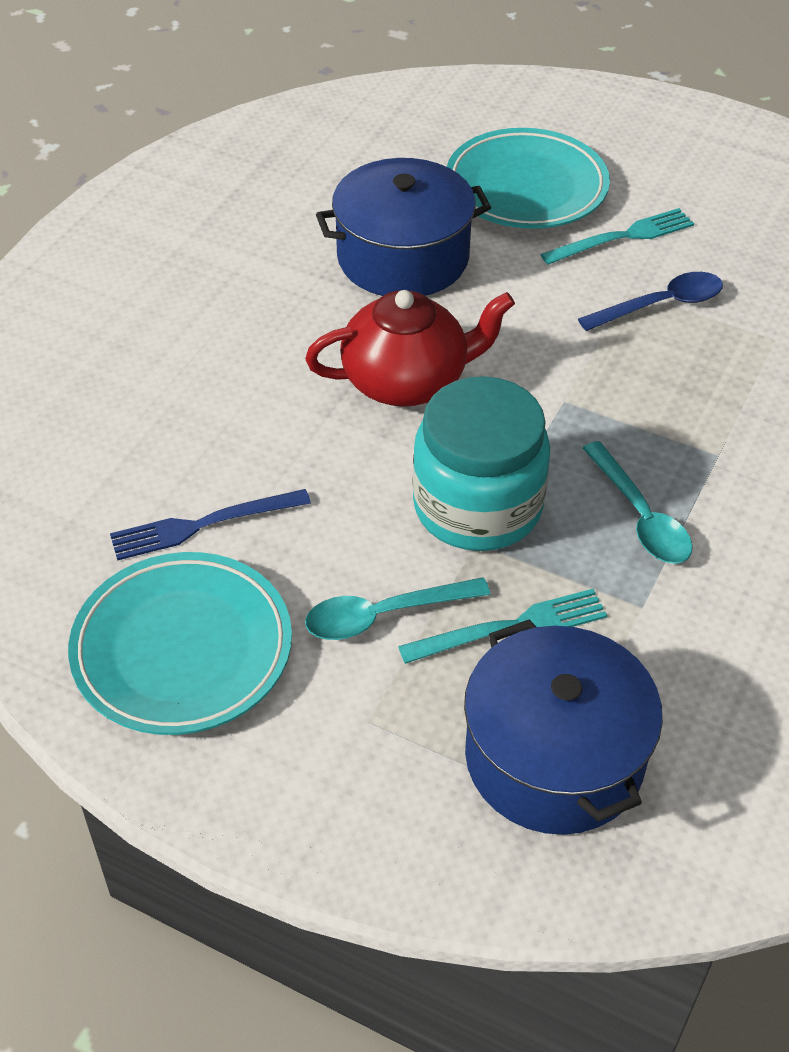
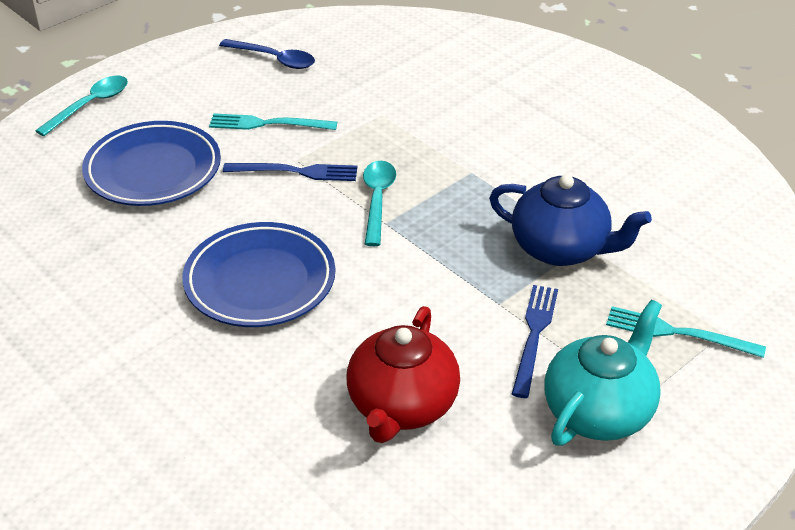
blue fork: [110,489,311,561] = 1 -> [223,163,357,181] [512,285,558,398] = 2
blue plate: none = 0 -> [82,121,221,206] [182,222,335,327] = 2
blue pot: [316,158,491,296] [464,619,663,835] = 2 -> none = 0
blue teapot: none = 0 -> [489,174,652,266] = 1
turquoise jar: [412,376,550,551] = 1 -> none = 0
turquoise plate: [68,552,292,735] [447,128,610,229] = 2 -> none = 0
turquoise teapot: none = 0 -> [544,300,662,446] = 1

